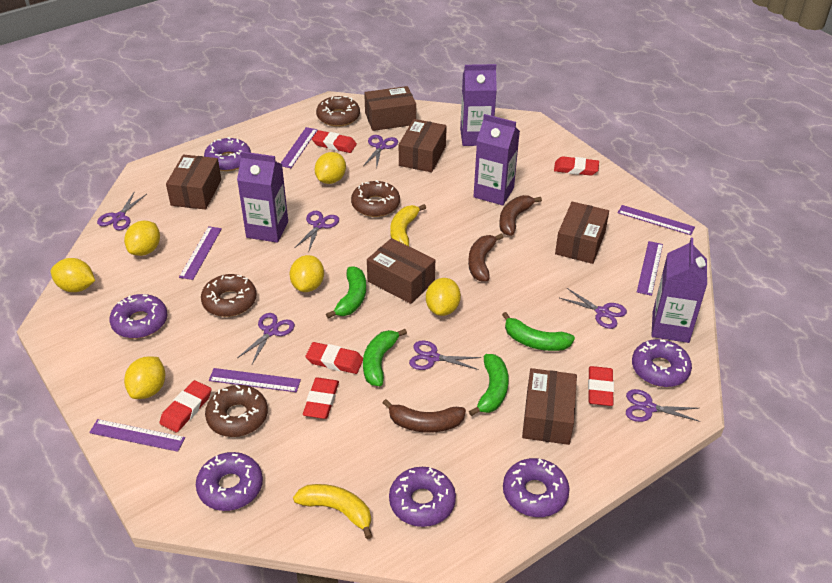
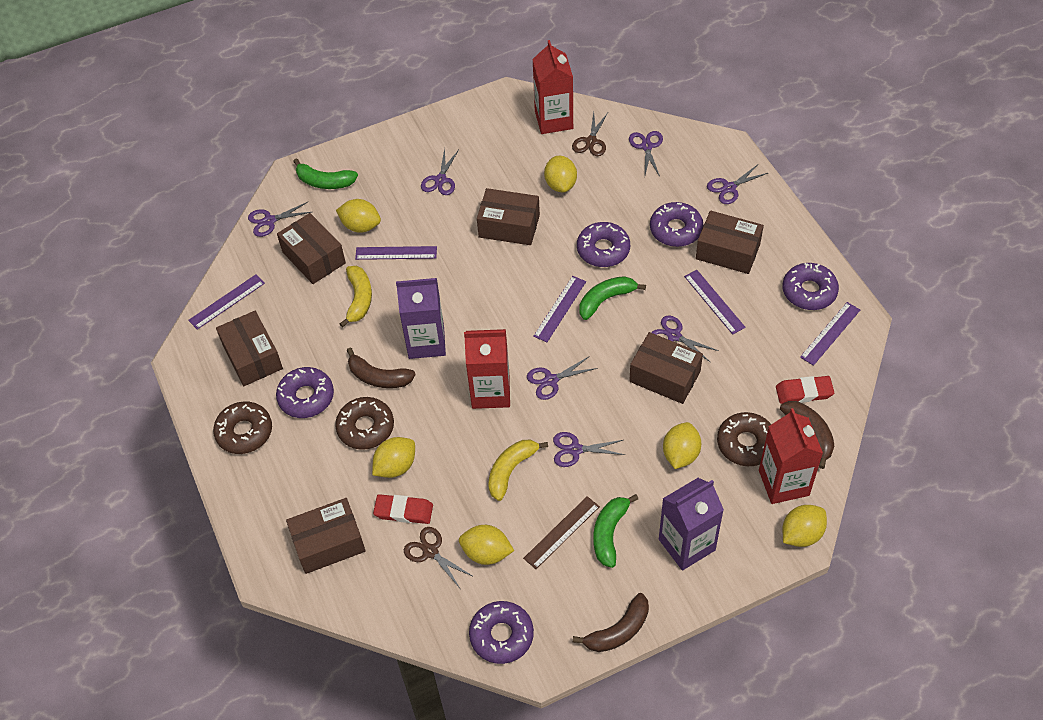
brown donut: [201,274,257,317] [205,385,268,437] [316,96,360,127] [351,180,400,217] = 4 -> [213,401,272,454] [335,397,394,450] [717,412,771,466] = 3
brown ruler: none = 0 -> [523,496,600,569] = 1
brown scissors: none = 0 -> [404,527,474,588] [572,112,608,156] = 2
green banana: [326,266,366,318] [363,329,407,387] [469,354,509,416] [502,312,575,351] = 4 -> [293,158,358,189] [580,276,646,320] [594,494,638,568] = 3
purple carton: [237,151,288,243] [460,64,497,146] [473,114,520,205] [651,238,707,343] = 4 -> [396,278,446,359] [659,478,724,570] = 2
purple donut: [110,294,167,338] [196,452,263,511] [204,137,251,171] [389,467,456,527] [503,458,570,517] [632,339,692,387] = 6 -> [276,367,334,418] [469,601,534,664] [577,222,630,267] [650,202,703,247] [782,263,839,310] = 5
purple ruler: [89,419,185,452] [179,226,222,280] [209,368,301,392] [280,127,318,168] [618,205,695,235] [637,241,663,296] = 6 -> [188,275,265,330] [355,246,437,260] [533,276,586,342] [684,270,746,334] [800,302,860,366] = 5
red carton: none = 0 -> [464,329,510,409] [532,40,573,134] [759,408,823,504] = 3
red eraser: [159,380,211,432] [303,377,339,419] [306,342,363,374] [312,130,357,153] [554,156,599,176] [588,366,614,406] = 6 -> [373,494,433,524] [776,376,834,404] = 2

